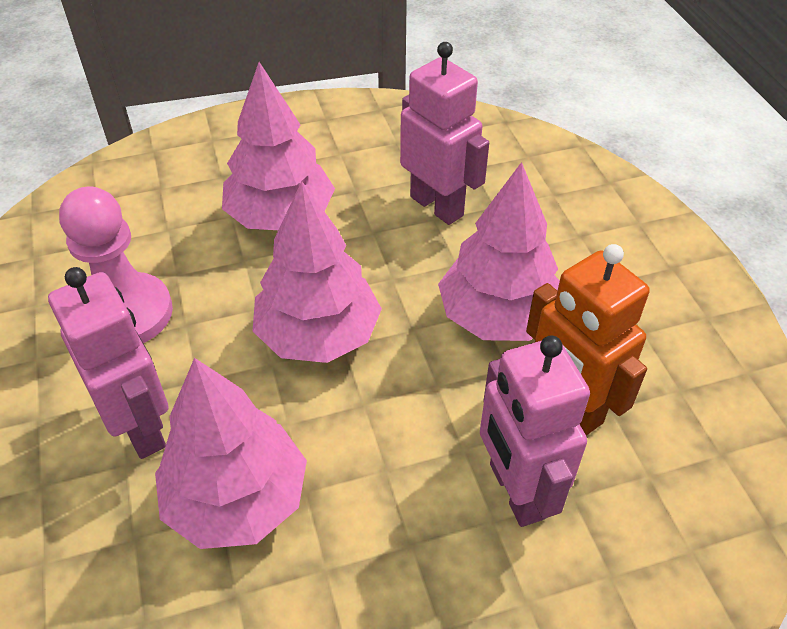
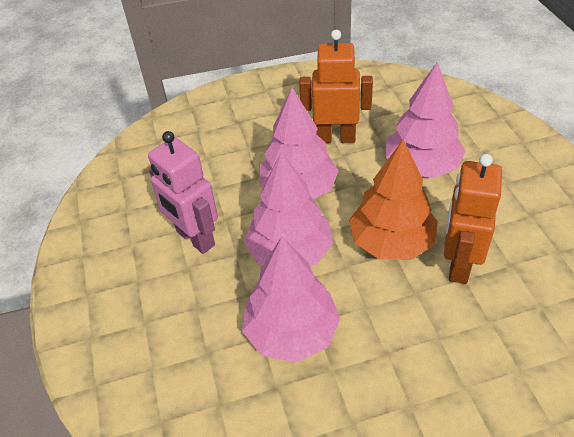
orange robot: [526,244,650,435] = 1 -> [299,30,373,143] [444,154,502,284] = 2
orange tree: none = 0 -> [349,140,438,260] = 1
pink pawn: [59,186,173,343] = 1 -> none = 0
pink robot: [48,267,168,459] [400,42,489,225] [480,335,590,527] = 3 -> [148,131,218,254] = 1

